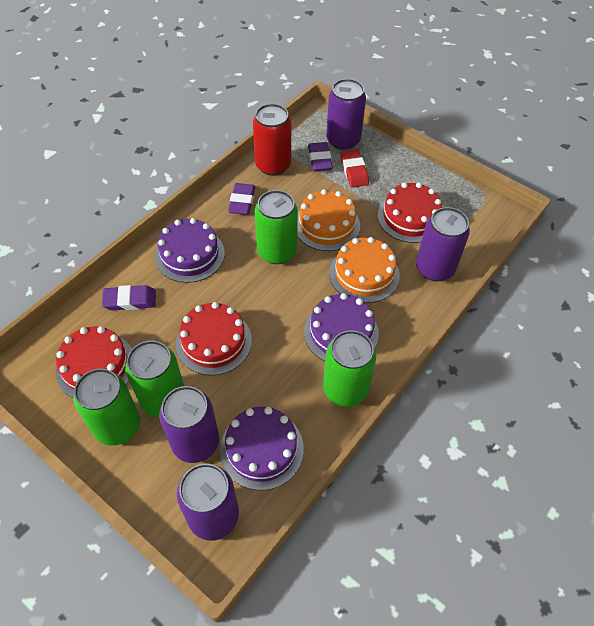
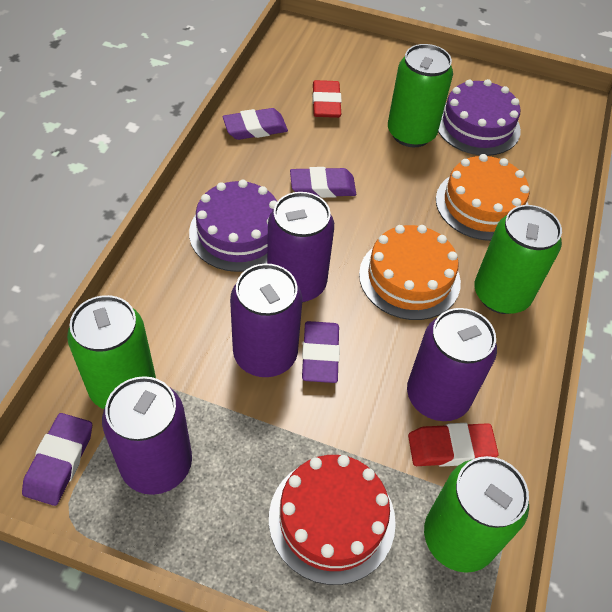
purple cake: [155,218,225,283] [220,407,304,490] [304,293,379,361] = 3 -> [189,180,277,272] [438,79,521,156] = 2
purple eraser: [102,285,156,311] [228,183,255,215] [308,142,333,171] = 3 -> [22,413,92,506] [223,108,288,140] [290,167,356,198] [302,321,340,383] = 4
red cake: [56,326,132,398] [176,302,252,375] [378,182,442,243] = 3 -> [269,455,396,585] = 1
red can: [253,104,291,176] = 1 -> none = 0
red eraser: [340,149,369,188] = 1 -> [312,80,342,118] [408,423,499,467] = 2

